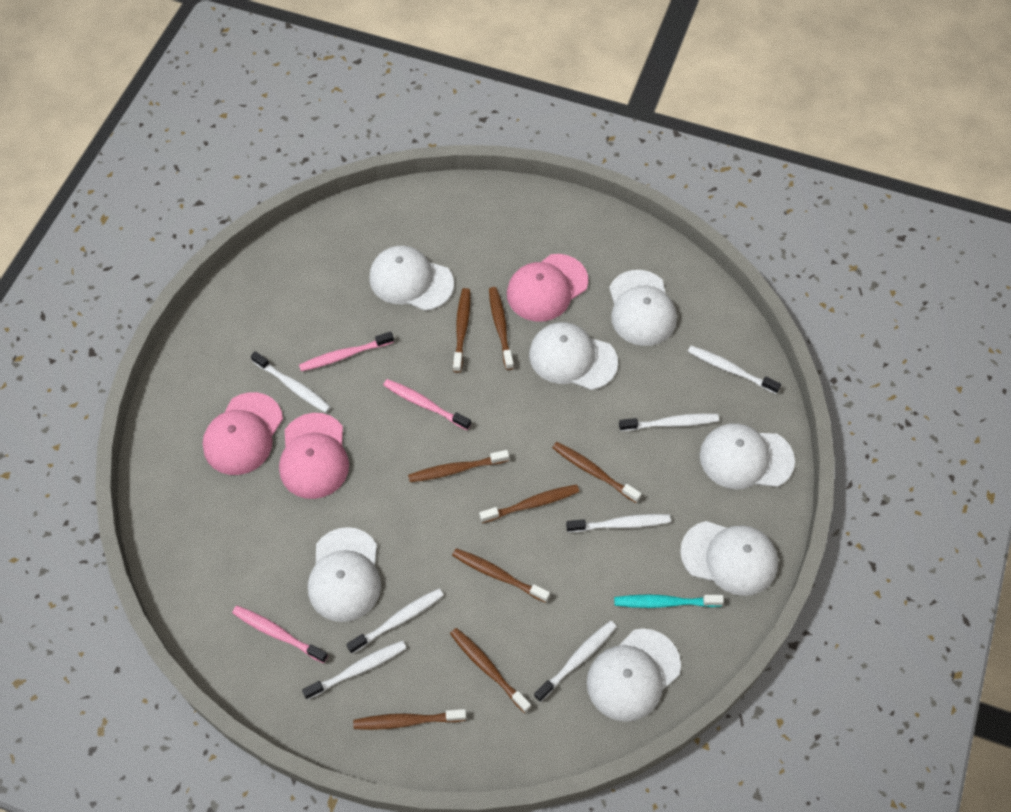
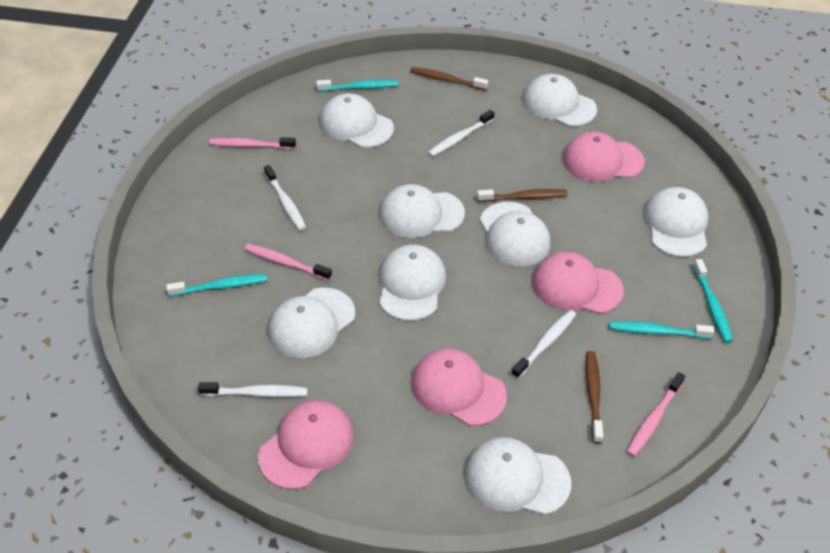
brown toothbrush: [353,709,466,730] [408,450,509,482] [450,628,531,713] [452,548,550,603] [453,288,470,373] [479,484,579,523] [489,287,514,370] [552,442,642,503] = 8 -> [410,67,488,91] [477,189,567,202] [586,351,603,444] = 3
pink cap: [203,392,283,475] [279,413,349,499] [507,254,588,322] = 3 -> [258,400,354,489] [412,348,507,426] [532,252,624,314] [563,132,645,182] = 4
turquoise toothbrush: [614,594,724,608] = 1 -> [166,274,267,296] [316,80,398,91] [609,321,714,339] [693,259,733,343] = 4
white cap: [308,527,381,622] [369,246,454,311] [529,322,618,390] [587,629,681,722] [609,270,677,346] [680,521,778,596] [700,423,795,489] = 7 -> [269,288,355,358] [320,93,394,148] [380,184,465,238] [380,244,446,321] [465,437,571,515] [480,202,550,266] [523,74,597,126] [644,187,708,257] = 8
white toothbrush: [251,351,331,413] [302,641,406,700] [346,589,444,654] [534,621,617,702] [566,514,671,532] [619,414,719,431] [688,346,781,394] = 7 -> [198,382,308,397] [264,165,306,231] [428,110,494,157] [511,310,576,379] = 4

